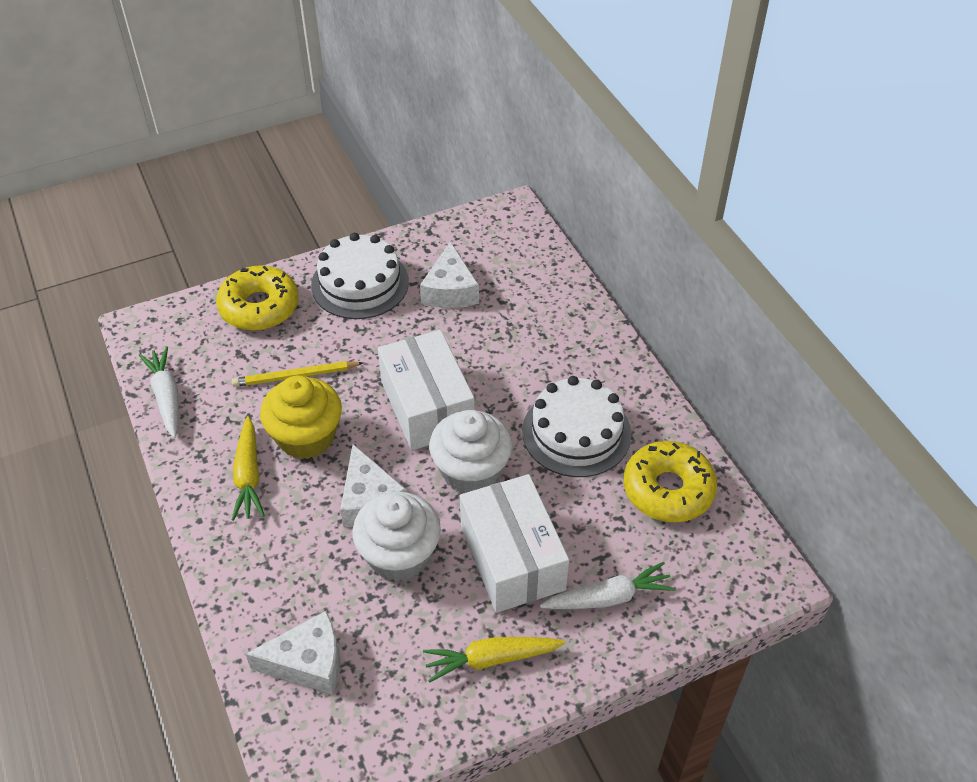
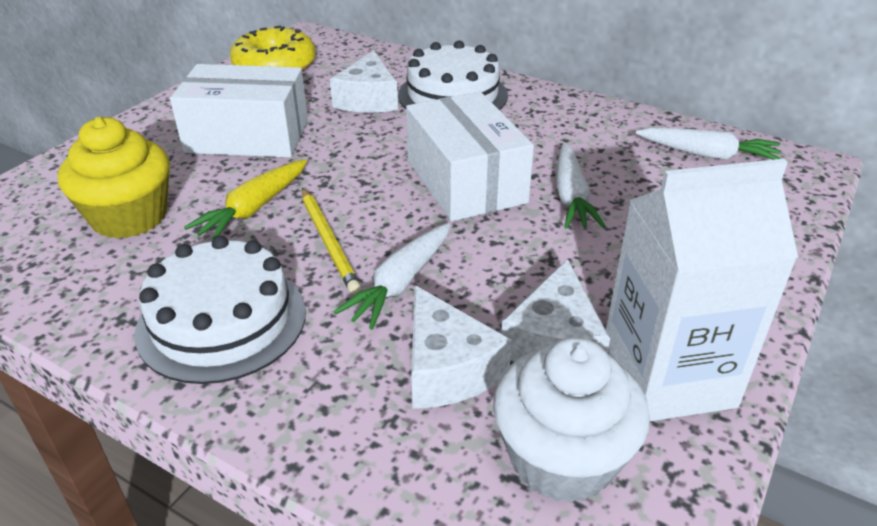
white carrot: [139,347,179,438] [540,562,676,609] = 2 -> [334,223,450,330] [556,143,606,229] [636,127,781,160] = 3
white carton: none = 0 -> [606,159,798,421] = 1
white cupcake: [352,492,441,582] [429,410,512,493] = 2 -> [493,337,650,503] = 1
yellow carrot: [232,416,265,521] [423,637,565,683] = 2 -> [184,159,307,241] = 1
yellow donut: [216,265,299,331] [624,441,717,523] = 2 -> [230,25,316,71] = 1

